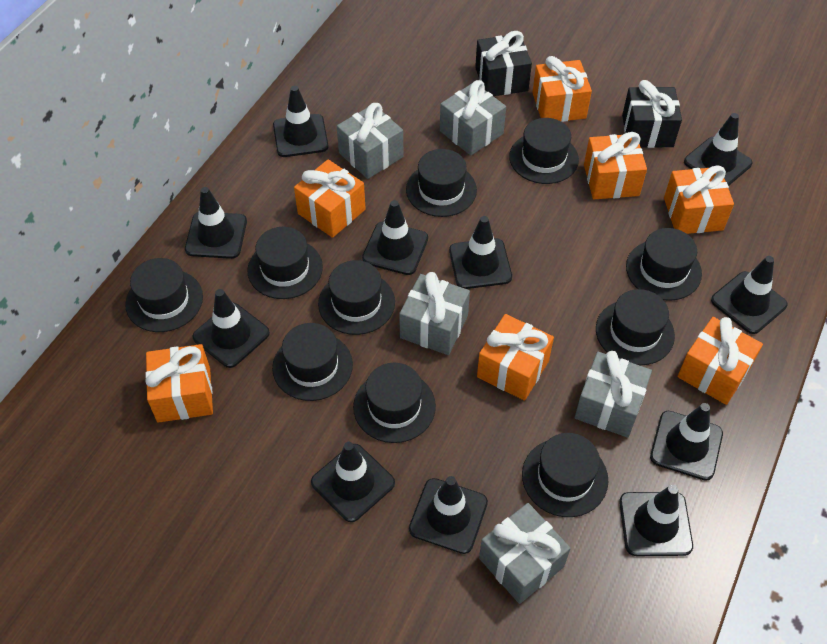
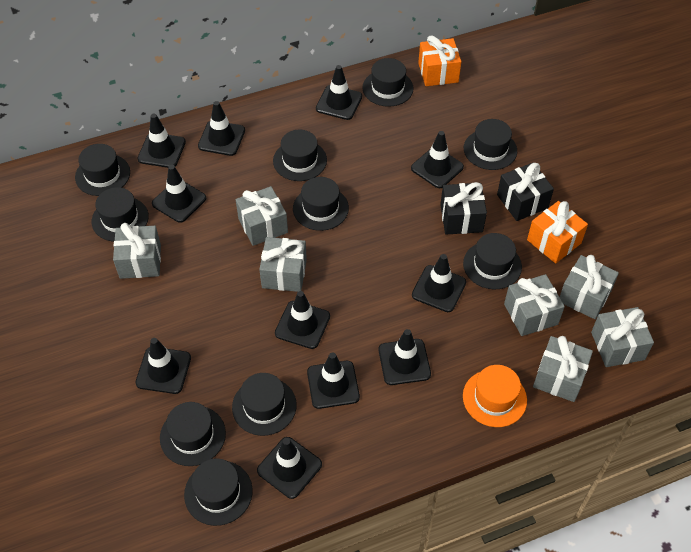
grey gift: [337,103,403,179] [399,272,470,355] [440,80,506,155] [479,503,571,604] [575,351,652,438] = 5 -> [113,223,161,279] [236,186,288,246] [259,237,307,292] [504,274,565,336] [533,336,593,402] [560,255,619,319] [591,307,654,367] = 7
orange gift: [145,344,213,423] [294,159,366,238] [477,314,554,401] [532,56,592,122] [584,132,647,199] [664,165,734,234] [678,317,763,405] = 7 -> [418,36,461,86] [527,201,588,263] = 2
orange hat: none = 0 -> [463,365,527,427] = 1

